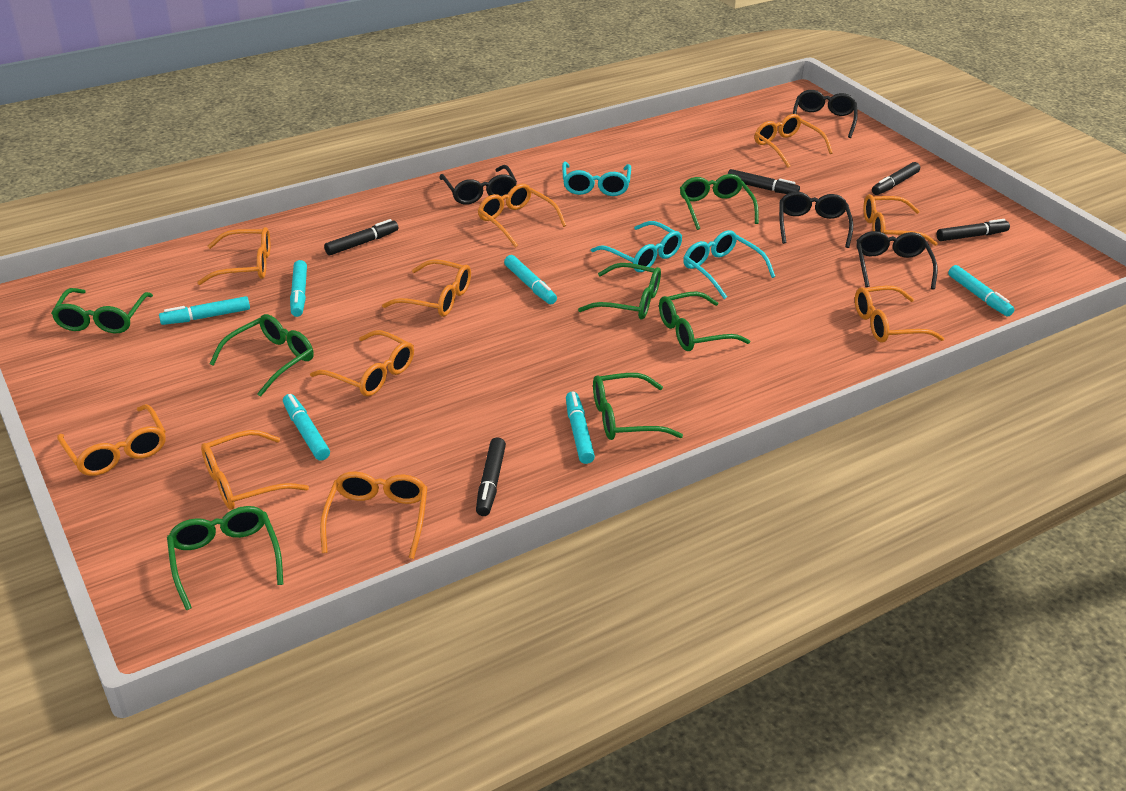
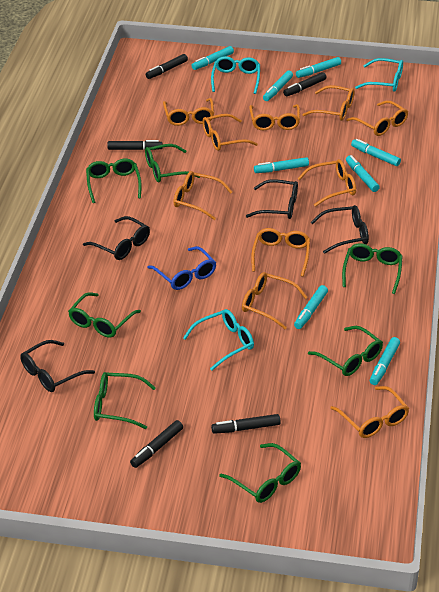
blue glasses: none = 0 -> [147,246,216,290] = 1
turquoise marker: [159,296,250,325] [283,394,330,461] [290,260,307,317] [504,255,557,304] [566,392,595,464] [948,265,1015,317] = 6 -> [191,46,234,70] [254,157,309,173] [263,71,293,101] [294,285,328,329] [296,57,341,78] [346,155,380,192] [351,139,401,166] [370,337,400,385] = 8

